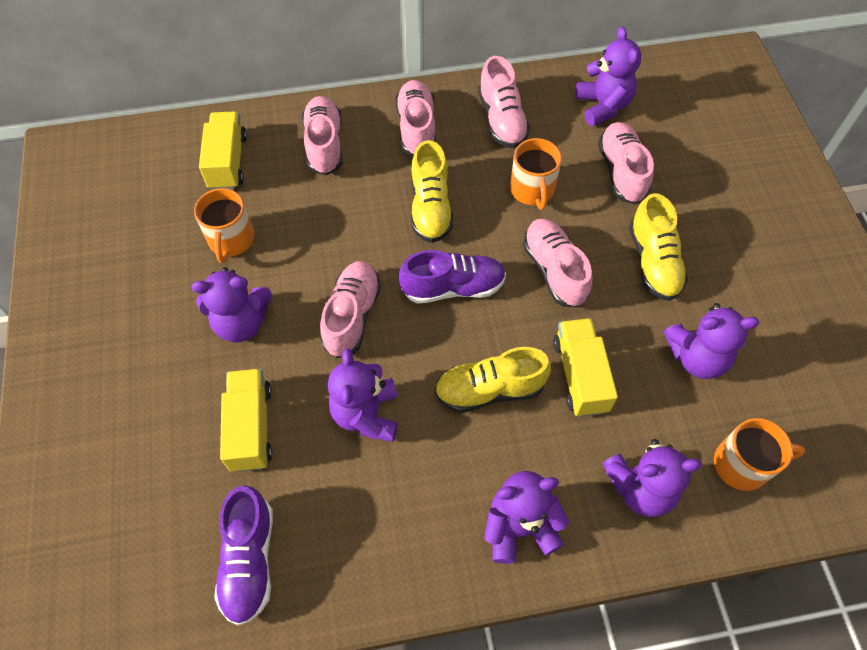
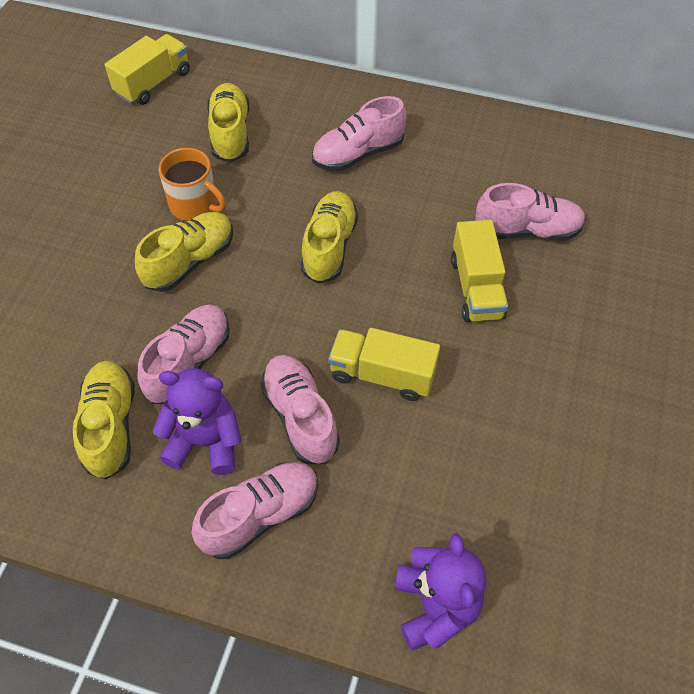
orange mug: [194,188,254,263] [510,138,562,210] [714,418,805,491] = 3 -> [158,148,226,221] = 1
pink shoe: [302,96,342,175] [320,261,381,358] [395,80,436,156] [478,56,530,148] [523,219,592,307] [598,122,654,204] = 6 -> [137,304,230,404] [192,462,318,559] [260,355,340,464] [312,96,407,171] [475,183,586,241] = 5
purple shoe: [214,485,273,626] [399,250,506,304] = 2 -> none = 0
purple teddy bear: [192,267,272,342] [328,349,398,442] [484,471,569,564] [575,27,641,126] [602,439,702,517] [664,303,759,379] = 6 -> [152,368,242,475] [395,533,486,651] = 2
yellow shoe: [411,140,454,243] [434,347,551,413] [629,193,688,301] = 3 -> [73,361,135,479] [135,212,233,292] [207,83,249,162] [301,191,358,284] = 4

